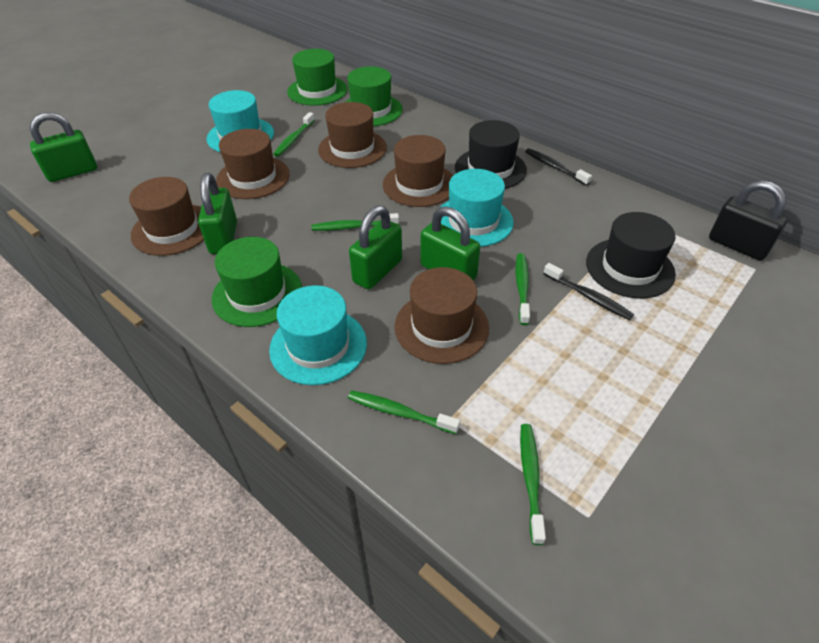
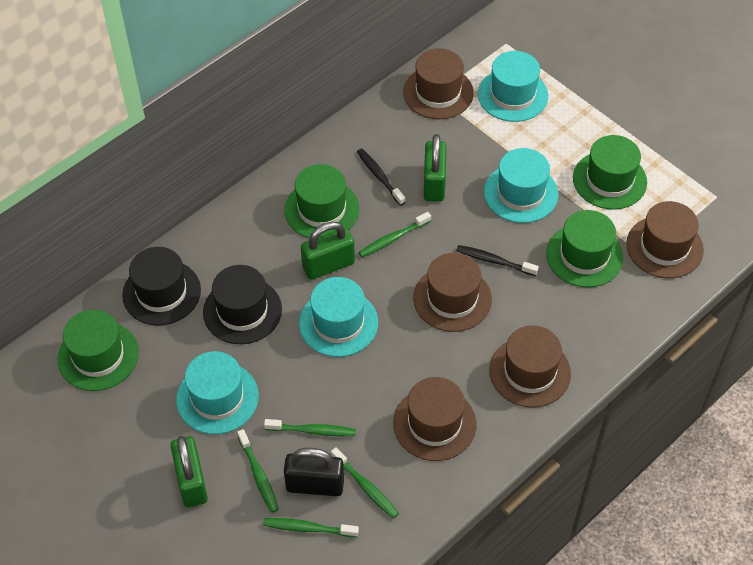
green hat: [212,237,302,327] [287,49,348,106] [345,66,403,126] = 3 -> [58,310,139,391] [284,164,359,238] [546,210,623,287] [573,135,647,210] = 4
green padlock: [30,112,97,182] [198,173,237,254] [349,205,402,290] [420,206,480,280] = 4 -> [171,436,208,507] [301,222,355,280] [424,134,446,202] = 3
turquoise hat: [206,90,274,152] [269,285,367,385] [439,169,514,247] = 3 -> [176,351,259,434] [299,277,378,357] [478,51,548,122] [484,148,559,223] = 4

